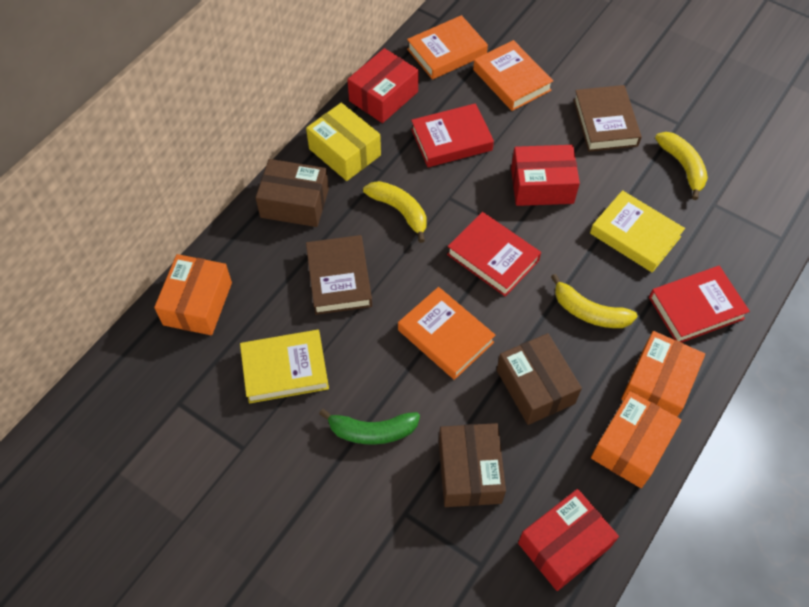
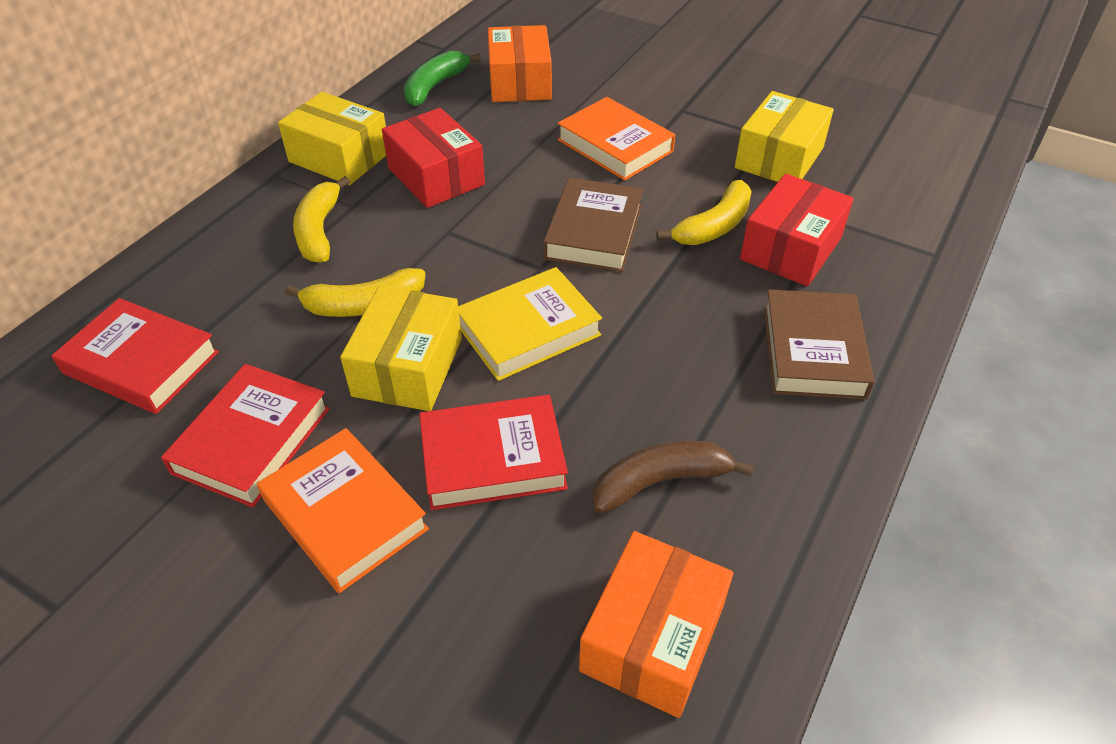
brown banana: none = 0 -> [593,441,754,514] = 1
brown box: [255,159,329,227] [439,423,506,507] [497,333,582,425] = 3 -> none = 0
orange book: [398,287,495,380] [407,15,488,80] [473,40,553,111] = 3 -> [257,428,429,593] [558,97,675,180] = 2
orange box: [154,254,232,335] [591,391,681,488] [621,331,705,417] = 3 -> [488,25,552,102] [579,531,733,718] = 2
red box: [347,48,419,123] [511,145,580,206] [518,489,619,591] = 3 -> [382,108,485,208] [740,174,854,286] = 2
yellow book: [240,330,329,404] [590,190,685,273] = 2 -> [458,267,602,381] = 1
yellow box: [306,103,381,181] = 1 -> [278,92,386,185] [340,286,462,411] [735,91,834,182] = 3

